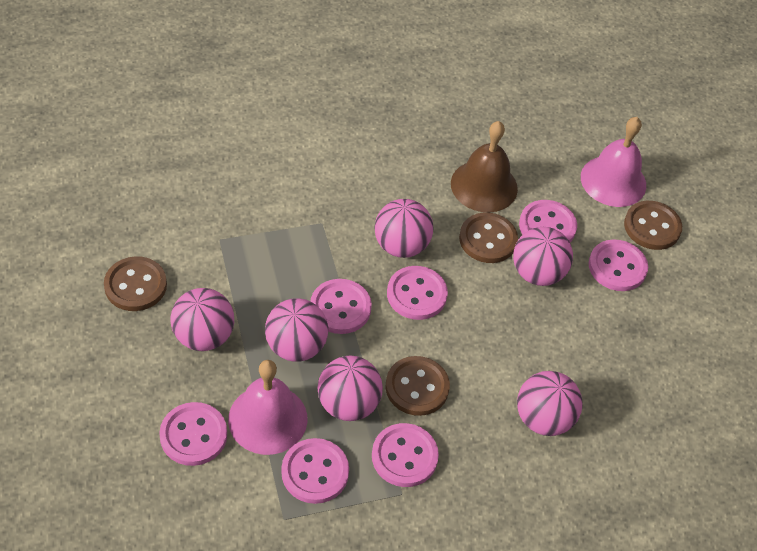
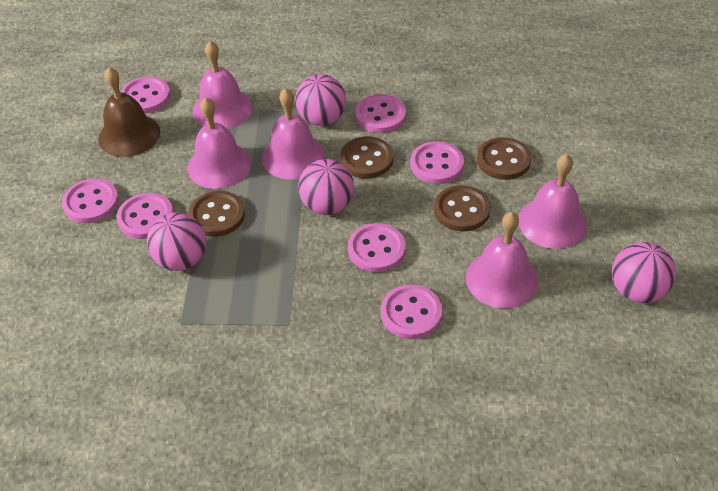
pink ball: [171,288,234,351] [265,298,328,362] [317,356,383,421] [375,199,434,258] [513,227,573,286] [517,371,582,436] = 6 -> [147,212,207,271] [295,74,346,126] [298,159,354,215] [612,242,676,303] = 4
pink bell: [228,360,307,455] [581,117,646,207] = 2 -> [187,97,251,189] [193,41,253,129] [262,88,325,179] [466,212,538,308] [518,154,587,249] = 5

